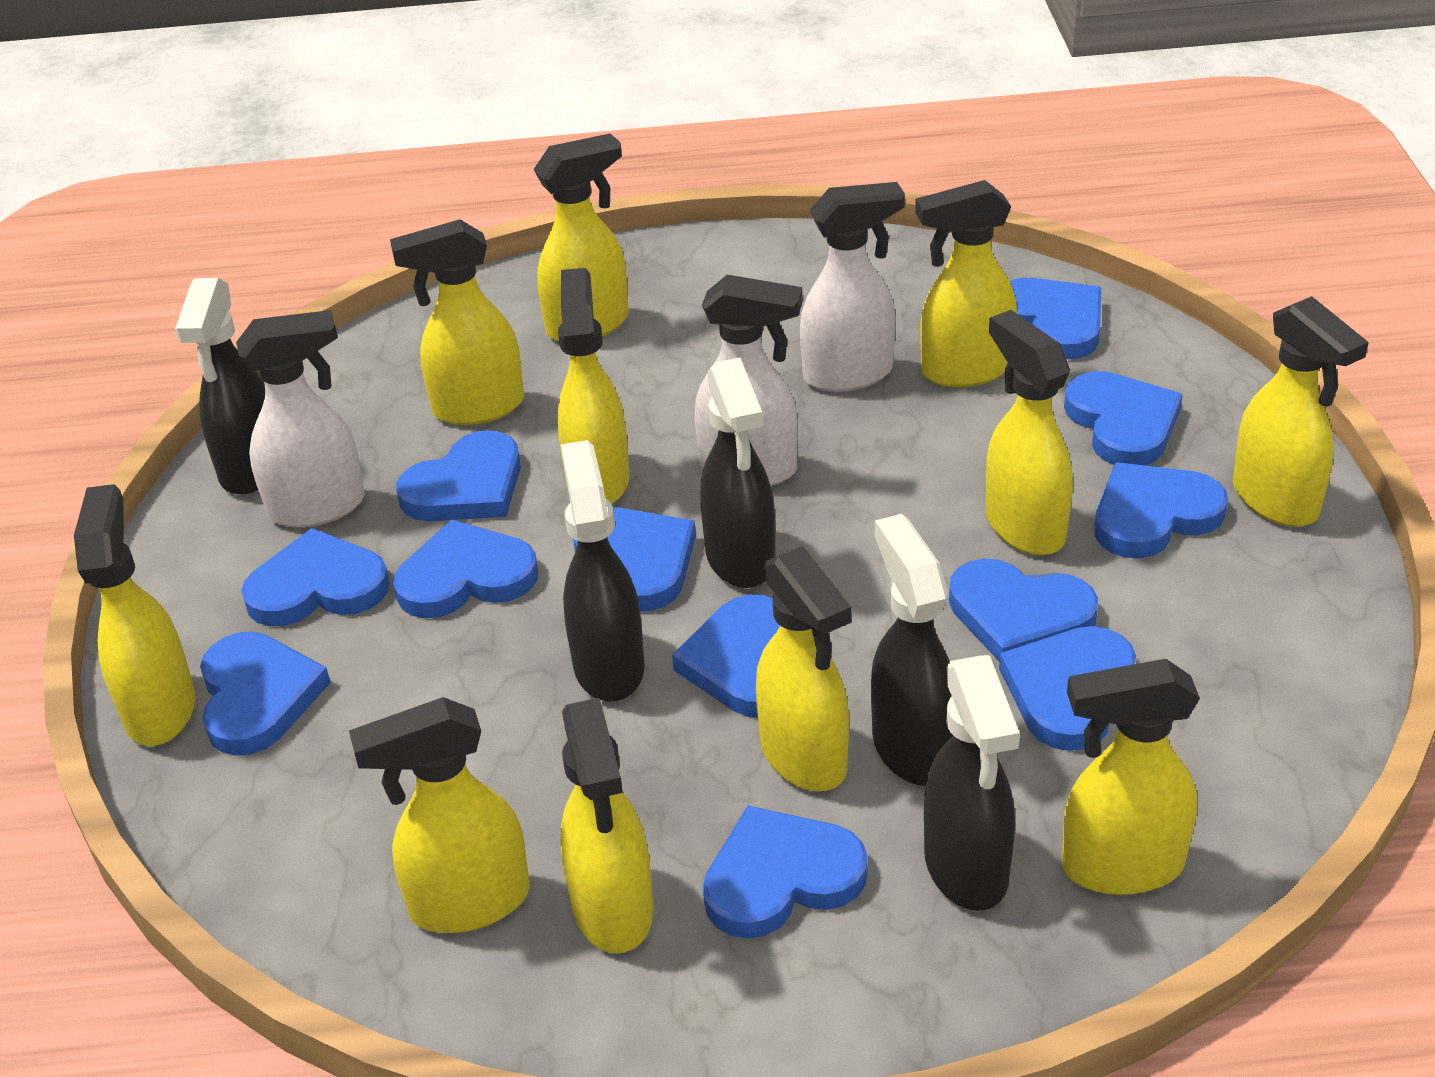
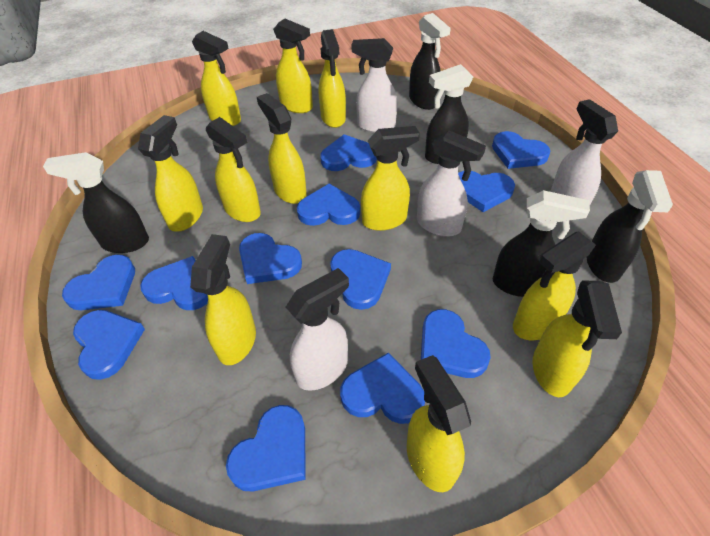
white spray bottle: [236,310,364,528] [695,275,803,486] [800,182,905,392] = 3 -> [286,268,349,391] [352,38,397,133] [417,130,486,237] [550,99,618,206] = 4

